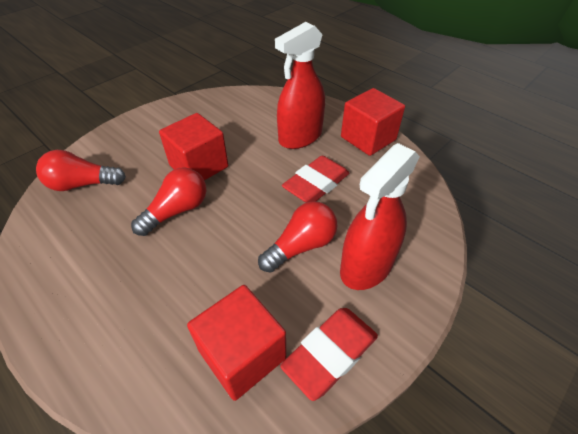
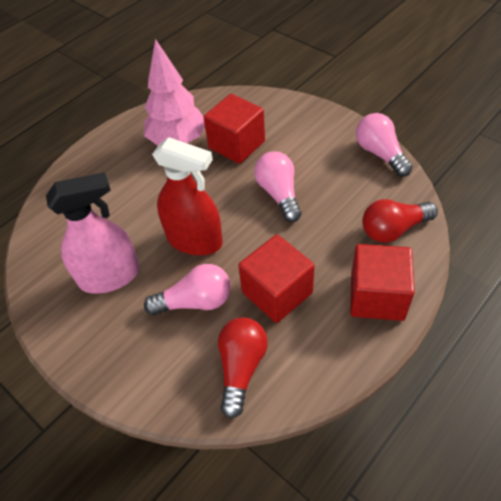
pink light bulb: none = 0 -> [144,264,231,315] [254,151,301,222] [356,113,413,177] = 3
pink spray bottle: none = 0 -> [46,172,140,294] = 1
pink tree: none = 0 -> [144,39,205,146] = 1
red eraser: [280,308,378,401] [282,156,349,203] = 2 -> none = 0
red light bulb: [36,150,126,191] [131,167,206,236] [258,201,337,273] = 3 -> [218,317,268,419] [362,199,438,243] = 2
red spray bottle: [275,22,325,149] [340,143,420,290] = 2 -> [152,137,223,255] = 1

